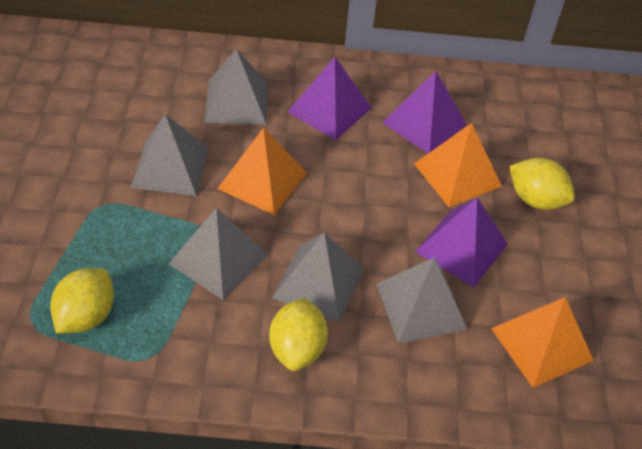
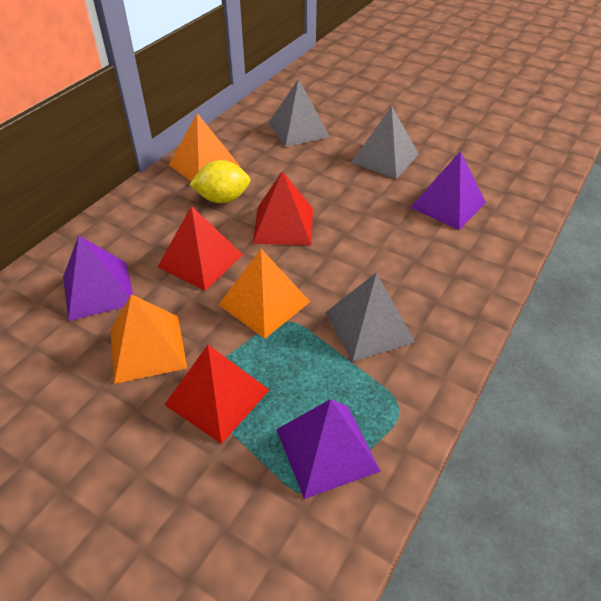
grey pyramid: [131,114,209,196] [169,208,268,300] [204,49,268,125] [272,233,364,323] [377,257,467,344] = 5 -> [268,79,330,147] [325,272,415,362] [351,106,419,179] = 3
red pyramid: none = 0 -> [158,206,243,291] [164,345,269,444] [253,171,313,245] = 3
yellow lemon: [50,268,114,333] [269,298,328,371] [509,158,575,210] = 3 -> [189,160,251,203] = 1

